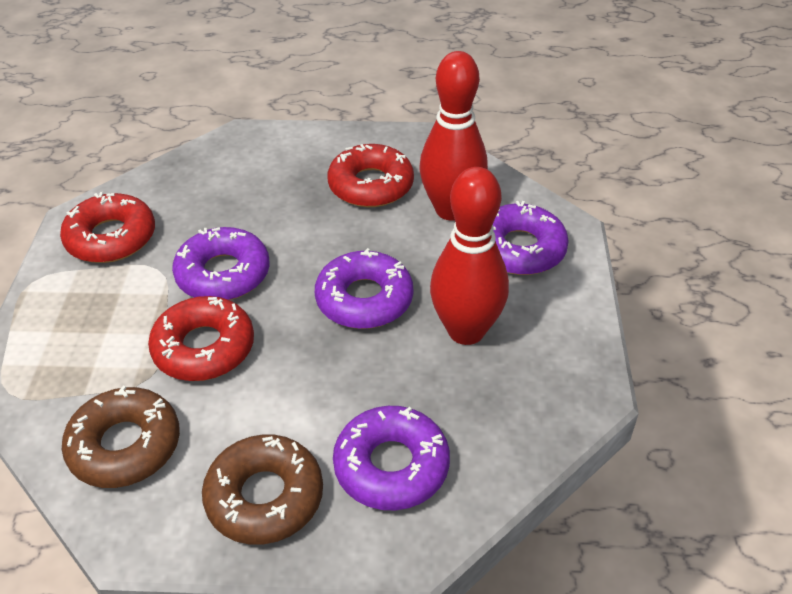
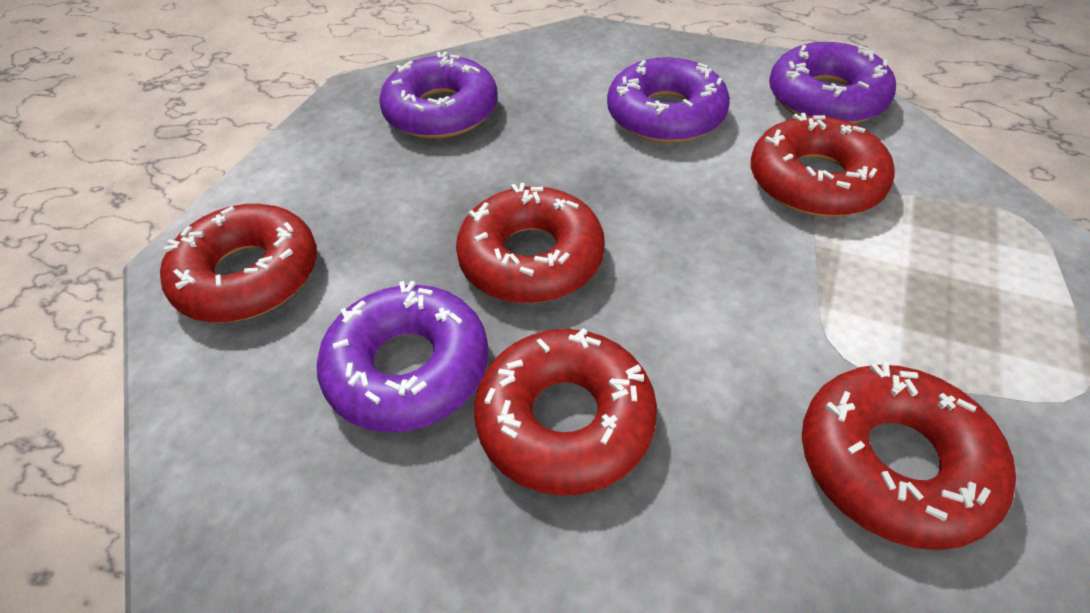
brown donut: [62,386,180,488] [202,435,323,545] = 2 -> none = 0
red bowling pin: [420,51,488,221] [430,167,509,345] = 2 -> none = 0
red donut: [60,192,155,263] [148,296,254,381] [327,144,414,207] = 3 -> [160,204,317,323] [456,183,605,303] [474,328,657,496] [751,113,895,217] [802,362,1016,550] = 5

